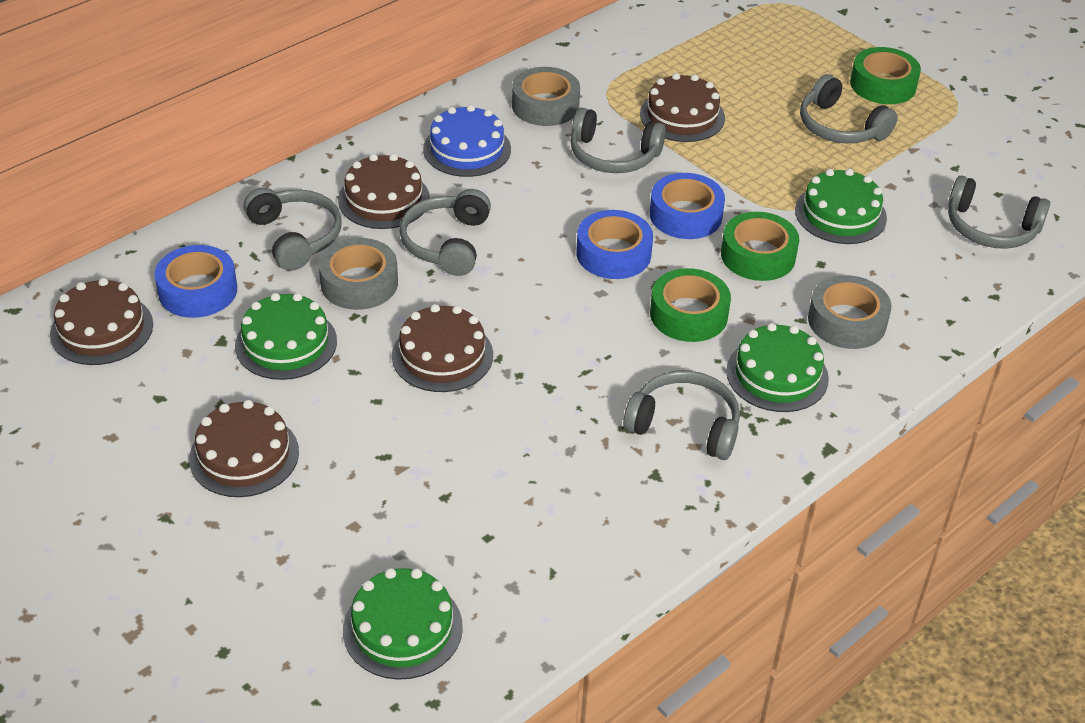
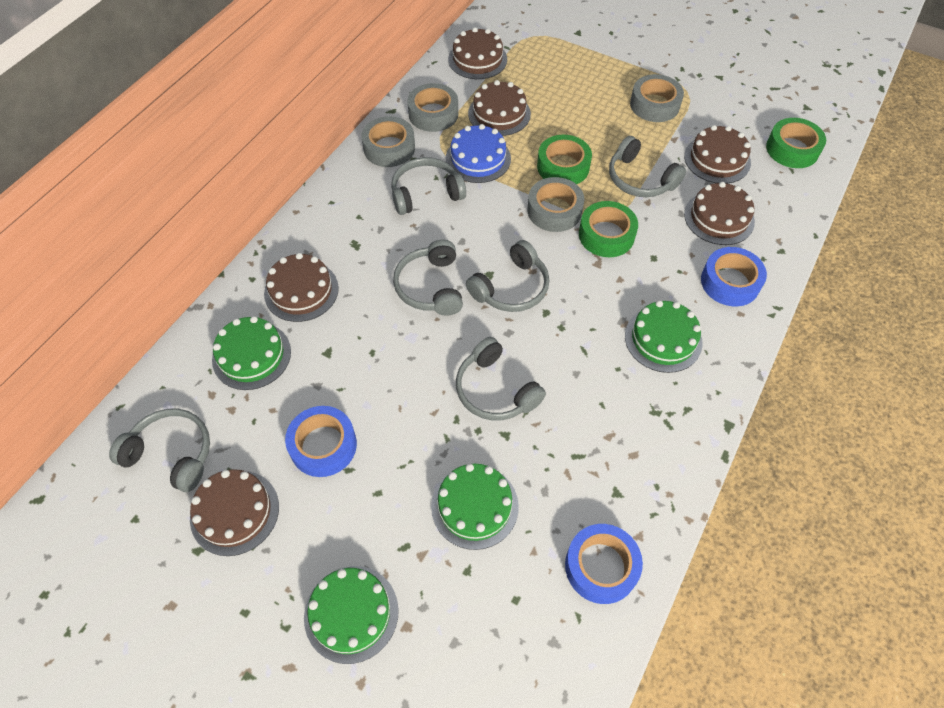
brown cake: [50,278,153,365] [189,400,299,497] [338,154,430,229] [392,304,493,392] [640,73,725,142] = 5 -> [190,469,279,556] [264,253,339,322] [448,27,507,79] [468,80,531,136] [684,125,751,184] [684,182,755,245] = 6
grey tape: [319,238,398,310] [512,67,580,126] [808,275,891,349] = 3 -> [361,116,415,167] [407,83,458,132] [527,177,584,232] [630,74,684,122] = 4

